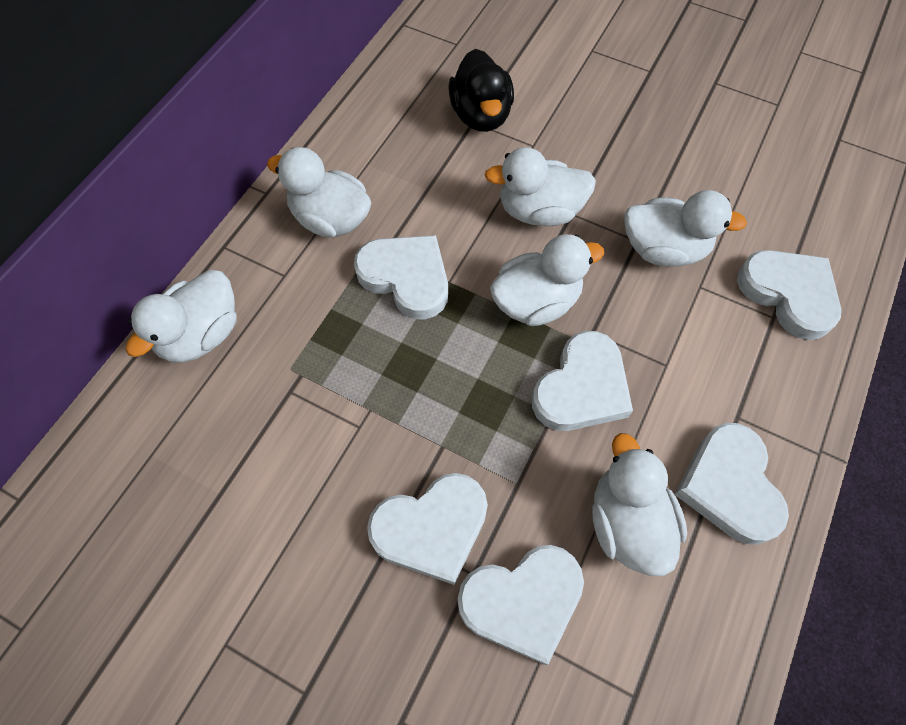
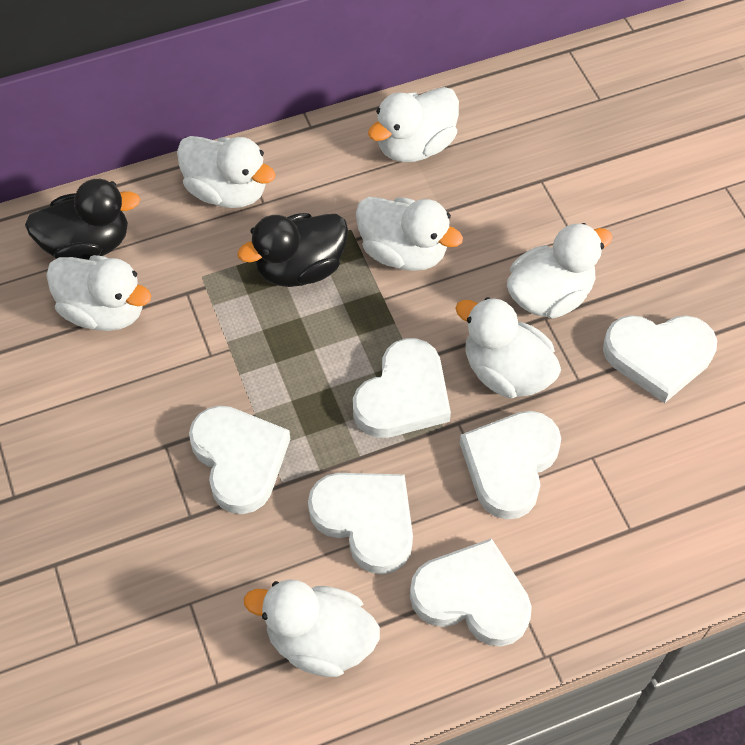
black duck: [448,49,514,132] = 1 -> [25,179,140,260] [237,213,348,287] = 2
white duck: [126,270,237,363] [267,147,371,238] [485,147,596,226] [490,234,604,326] [592,433,687,576] [624,190,747,267] = 6 -> [46,255,151,331] [177,136,276,208] [244,579,380,677] [356,197,463,271] [368,87,459,162] [455,297,561,398] [507,223,613,319] = 7

